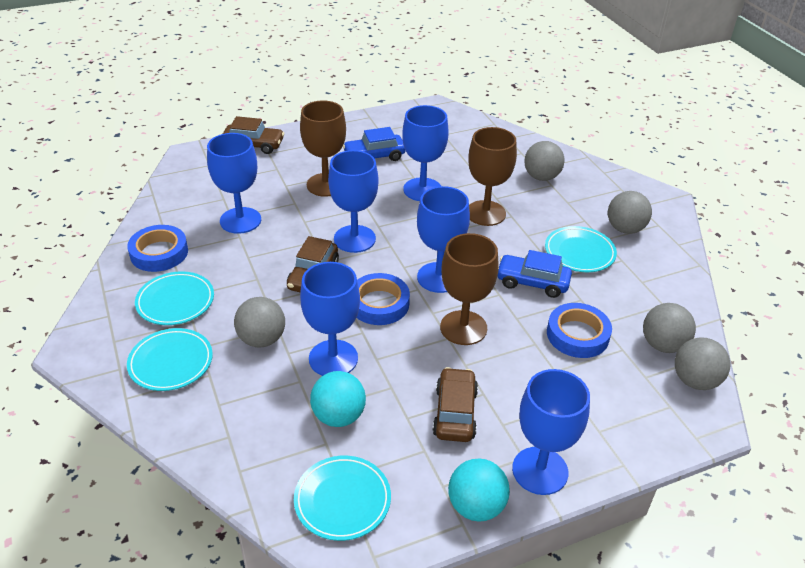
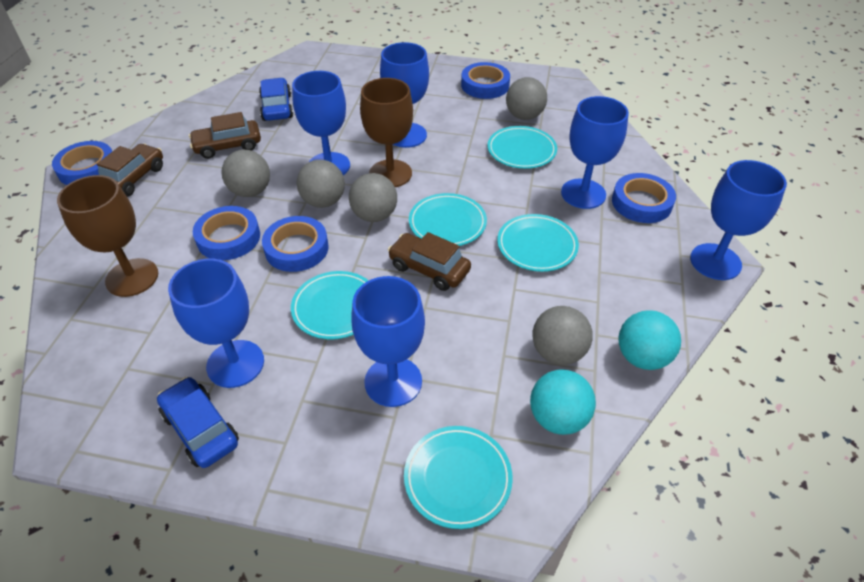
blue tape: [127,225,188,272] [356,273,410,325] [547,303,612,358] = 3 -> [52,141,112,185] [193,206,260,260] [262,216,329,272] [461,62,510,99] [612,173,676,223] = 5
brown goblet: [300,100,346,197] [440,233,499,345] [468,127,517,226] = 3 -> [57,175,158,297] [360,78,413,187] = 2
turquoise plate: [127,328,213,391] [135,271,214,325] [294,456,391,541] [545,226,617,272] = 4 -> [291,271,369,339] [404,426,513,529] [409,193,487,246] [487,126,557,169] [497,214,579,272] = 5

